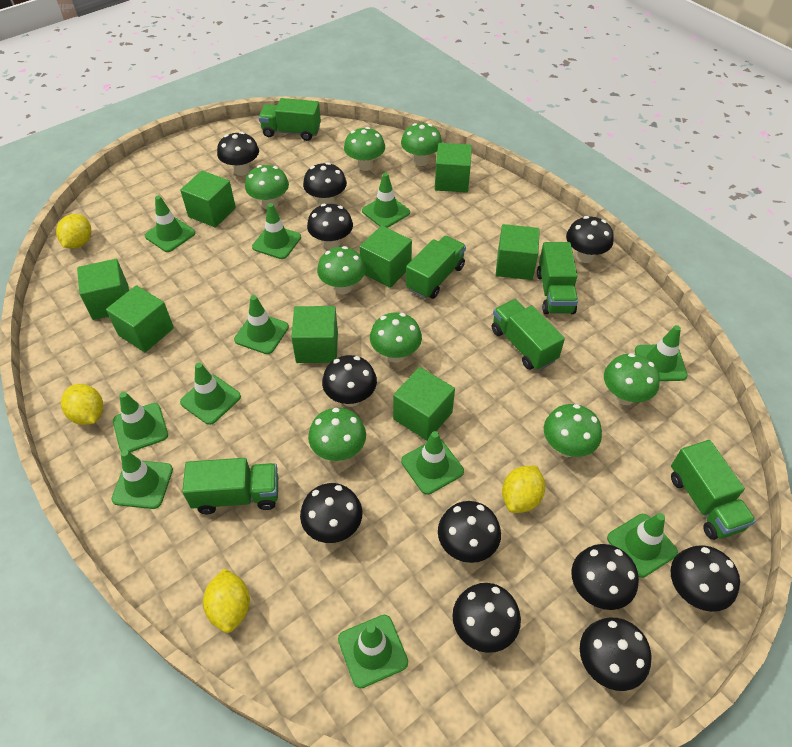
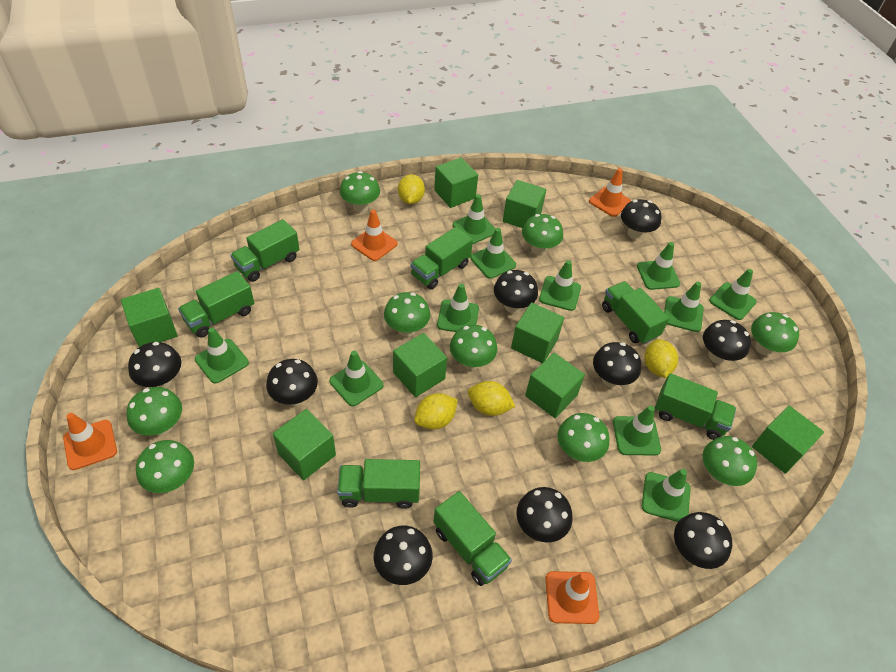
black mushroom: [217,132,259,176] [300,483,363,543] [303,162,347,205] [307,204,353,250] [322,355,377,407] [438,501,501,563] [452,583,521,653] [566,216,614,263] [571,544,639,610] [580,618,652,691] [671,545,740,612] = 11 -> [128,342,181,388] [266,359,318,406] [374,526,433,585] [494,270,538,313] [516,487,572,543] [593,342,641,387] [621,199,661,239] [674,512,732,569] [703,320,751,364] = 9
green mushroom: [245,165,289,209] [308,408,366,461] [317,246,366,294] [344,127,385,171] [370,312,422,363] [401,123,442,166] [544,404,602,457] [604,353,660,405] = 8 -> [126,387,182,436] [136,440,194,493] [340,171,380,213] [384,292,430,337] [450,325,497,370] [522,214,563,255] [557,413,609,462] [703,436,757,486] [751,312,799,356] = 9
green truck: [182,458,278,514] [258,98,321,141] [406,236,466,299] [492,299,565,370] [537,242,578,314] [671,440,756,540] = 6 -> [178,271,254,338] [230,219,299,282] [337,459,420,509] [411,227,473,289] [433,491,512,586] [602,281,669,344] [655,373,736,440] = 7
orange traffic cone: none = 0 -> [63,413,117,470] [351,210,398,261] [546,571,599,624] [589,168,631,217] = 4

